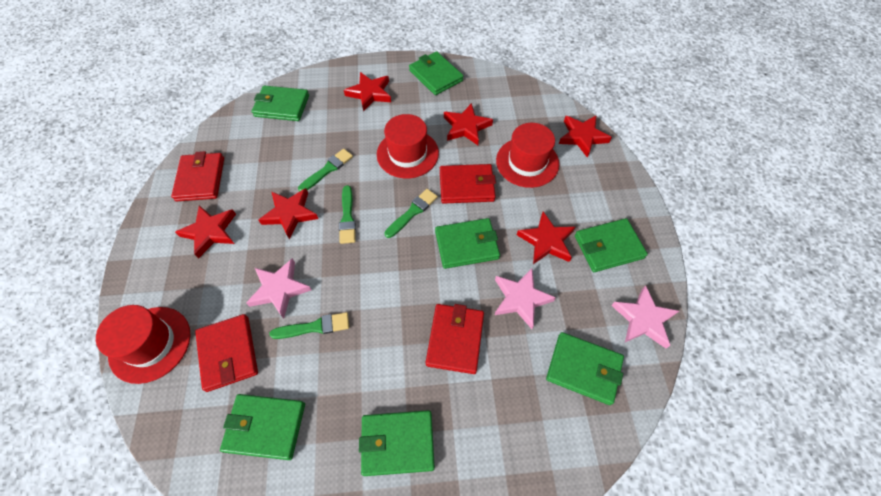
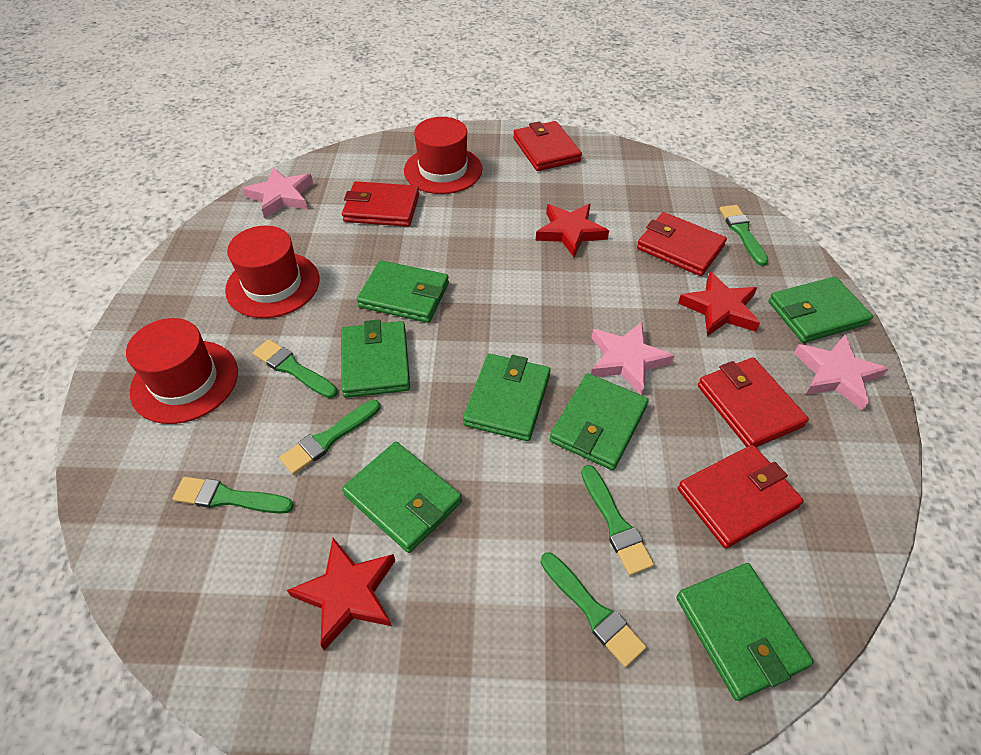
green brush: [270,312,349,339] [298,149,353,192] [339,185,356,244] [384,189,438,238] = 4 -> [173,477,294,514] [253,339,338,398] [279,400,380,475] [540,552,646,667] [581,465,654,576] [720,205,768,266] = 6
red star: [175,205,236,259] [259,188,318,239] [344,72,391,112] [444,103,493,145] [517,212,575,264] [559,116,612,158] = 6 -> [287,538,395,651] [536,204,609,257] [678,272,760,336] = 3
red wallet: [171,151,224,201] [195,314,258,392] [426,304,484,374] [440,164,496,204] = 4 -> [342,181,419,227] [513,121,582,171] [637,212,727,276] [678,445,804,549] [698,357,809,447] = 5

